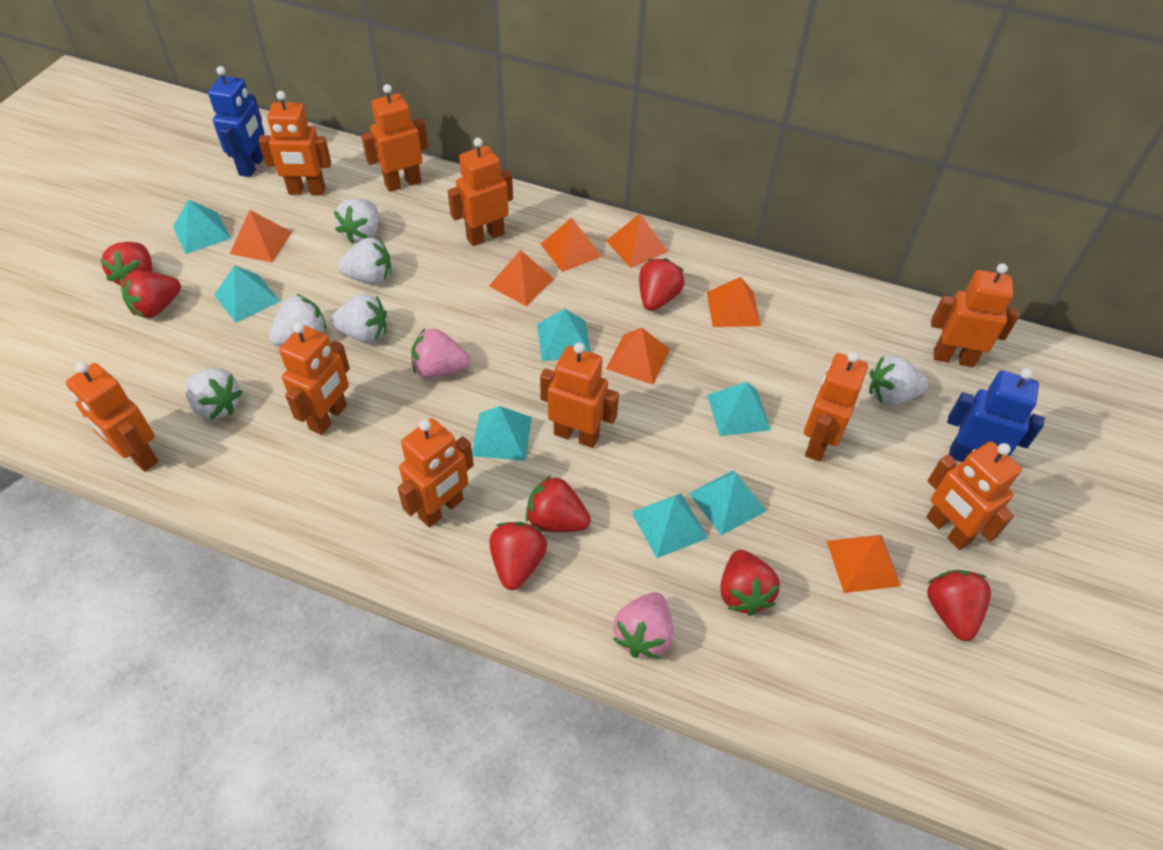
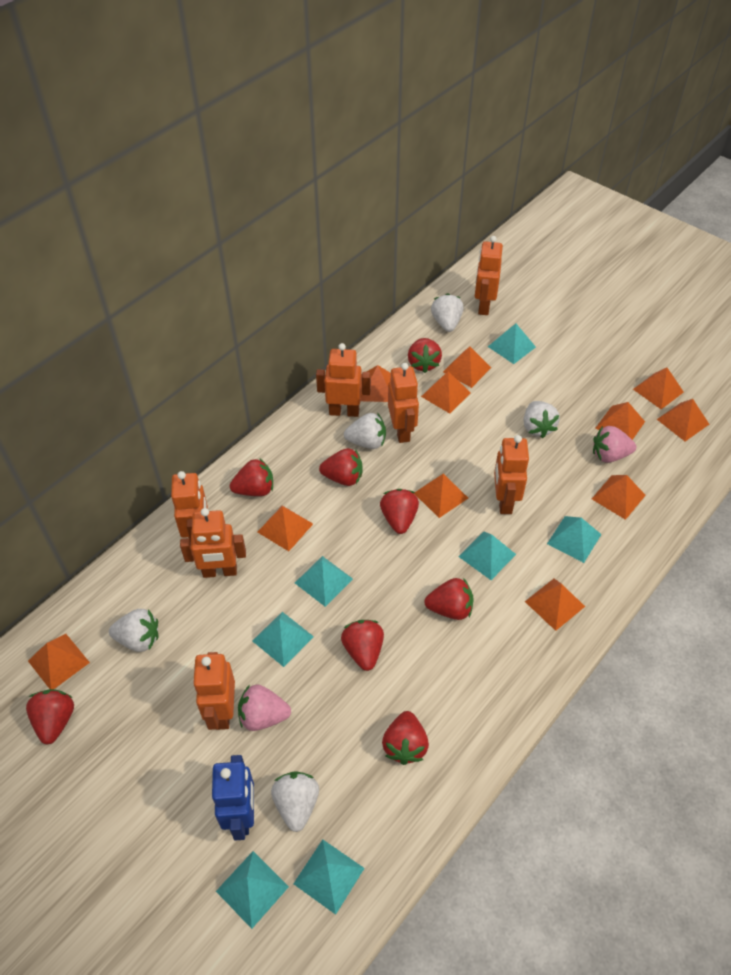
blue robot: [208,66,264,177] [947,368,1045,462] = 2 -> [212,755,254,841] = 1
orange pyramid: [230,210,292,262] [489,250,554,306] [541,218,602,272] [606,214,668,268] [606,328,670,385] [707,277,761,327] [827,535,901,593] = 7 -> [28,634,90,689] [258,506,313,551] [360,365,391,402] [414,473,468,518] [421,371,471,414] [443,347,491,388] [525,579,585,631] [592,475,646,520] [596,402,645,440] [633,368,684,409] [657,399,709,441] = 11
orange robot: [66,362,159,472] [258,91,331,195] [279,323,350,435] [361,84,428,192] [398,418,474,527] [448,138,513,246] [540,343,619,448] [804,351,868,462] [926,441,1022,550] [931,263,1019,367] = 10 -> [171,471,208,542] [180,508,246,578] [193,652,235,730] [316,343,371,417] [388,363,419,443] [475,236,503,315] [494,435,529,514] = 7
red strawberry: [100,242,152,285] [121,271,181,318] [489,522,547,590] [526,475,591,532] [639,258,685,311] [720,550,780,616] [927,570,991,641] = 7 -> [26,689,74,745] [230,459,273,496] [319,448,362,486] [341,620,384,671] [380,489,419,534] [382,711,429,765] [408,338,442,373] [424,578,474,620] = 8
white strawberry: [185,368,243,420] [269,294,326,346] [331,294,387,343] [334,199,378,244] [337,238,391,284] [869,355,928,406] = 6 -> [109,609,158,652] [271,771,319,832] [344,413,386,449] [431,293,464,332] [523,401,560,438] = 5

